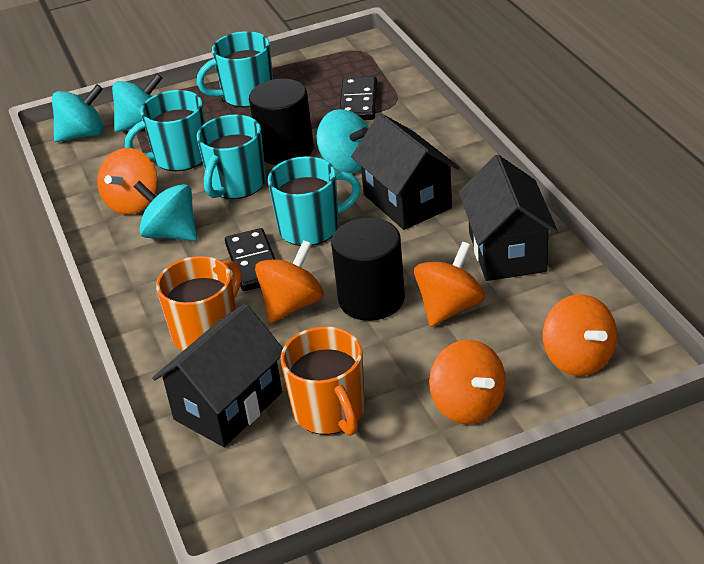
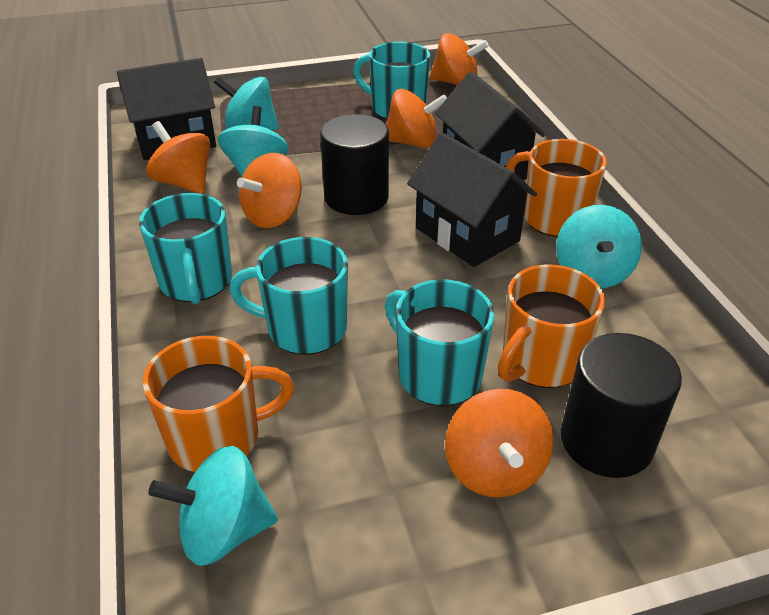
black domino: [225,228,276,291] [340,76,377,120] = 2 -> none = 0
orange mug: [156,256,242,351] [281,326,365,436] = 2 -> [143,336,294,472] [498,264,605,388] [506,139,607,237] = 3

